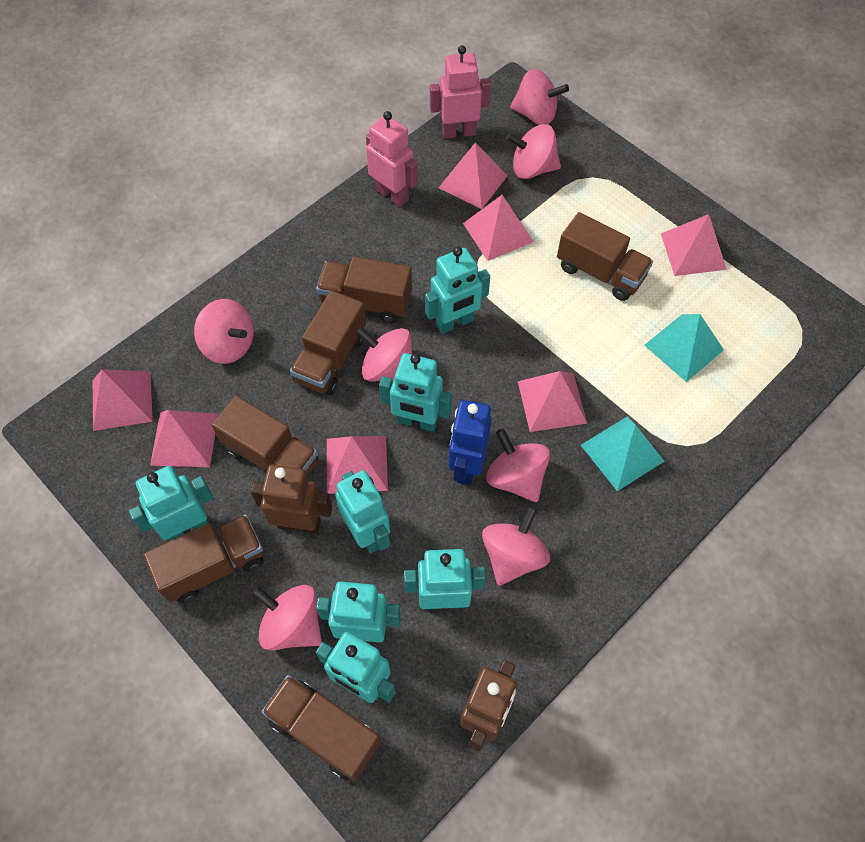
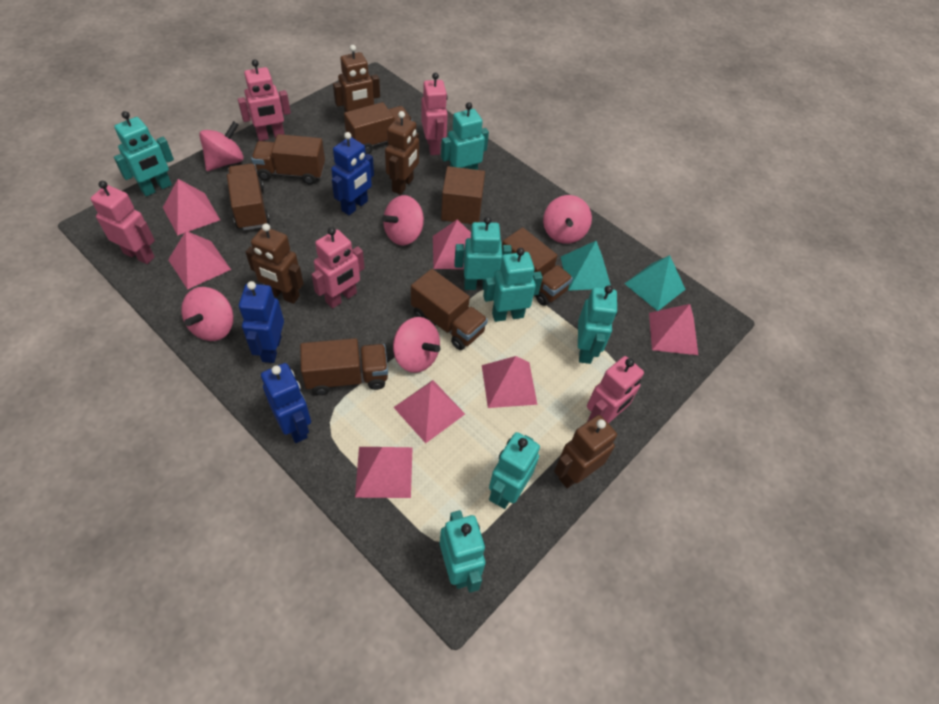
blue robot: [449,400,492,485] = 1 -> [239,281,284,363] [261,363,311,443] [331,132,374,215] = 3
brown cube: none = 0 -> [441,166,485,224] = 1
brown robot: [251,465,332,534] [460,660,518,751] = 2 -> [246,223,304,304] [333,45,380,112] [385,111,419,195] [554,415,617,488] = 4
pink robot: [366,111,418,207] [430,45,491,139] = 2 -> [90,181,155,264] [238,60,291,141] [311,227,365,308] [421,73,448,155] [587,356,644,423] = 5
pink spinning top: [194,299,254,364] [251,585,322,651] [355,326,412,382] [482,506,550,586] [486,428,550,502] [506,124,561,179] [510,69,569,125] = 7 -> [181,287,234,341] [199,121,244,171] [382,195,424,246] [393,317,440,373] [543,195,592,244] = 5

